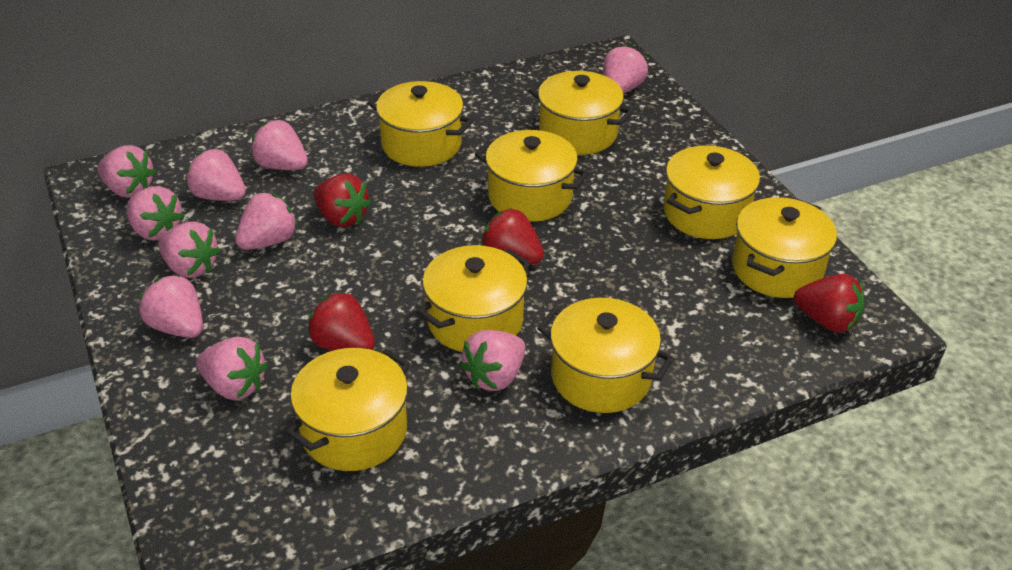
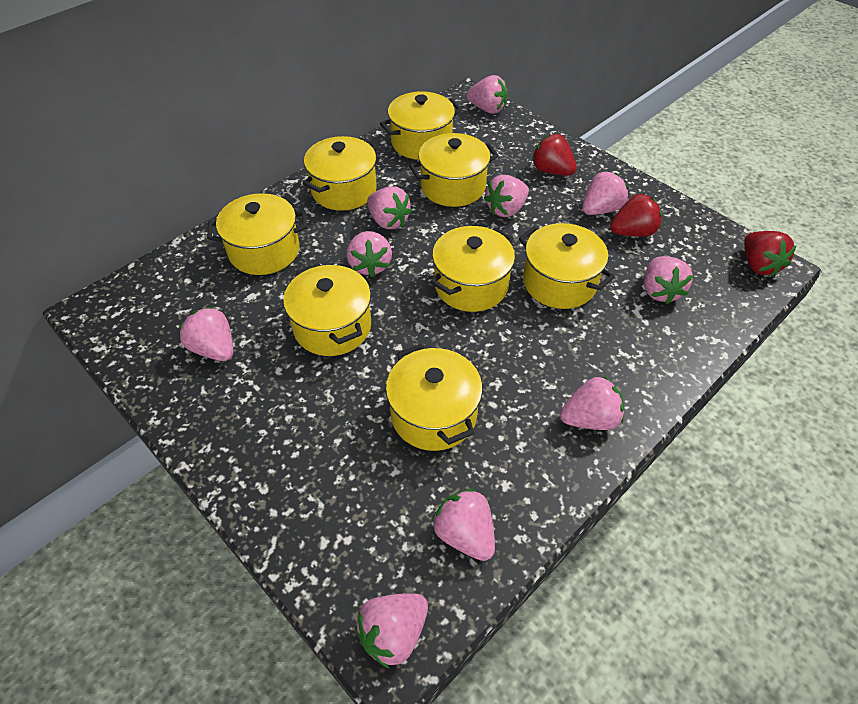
red strawberry: [307,291,375,351] [313,174,371,227] [481,208,544,264] [794,274,864,333] = 4 -> [532,134,577,175] [610,194,662,236] [744,231,797,276] = 3

